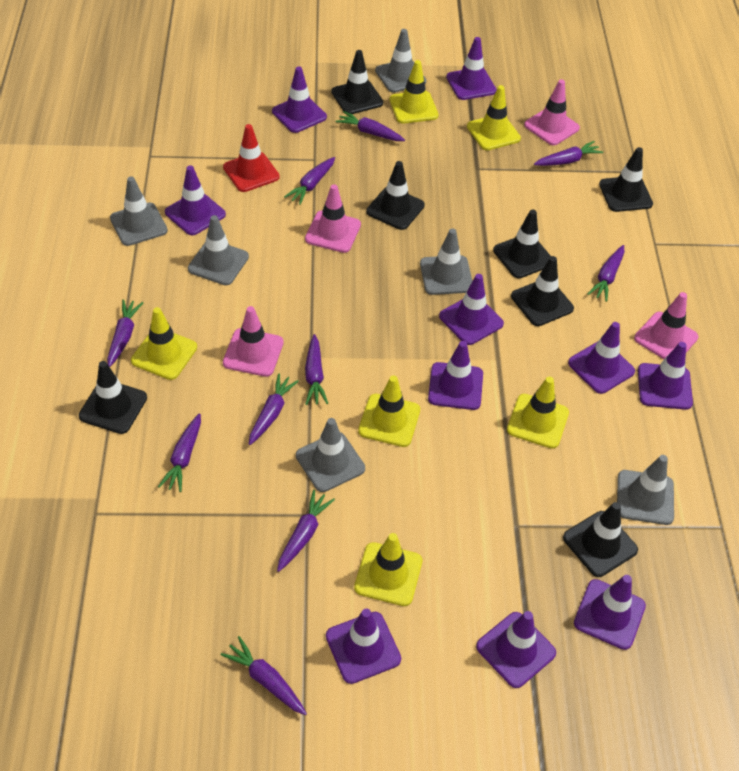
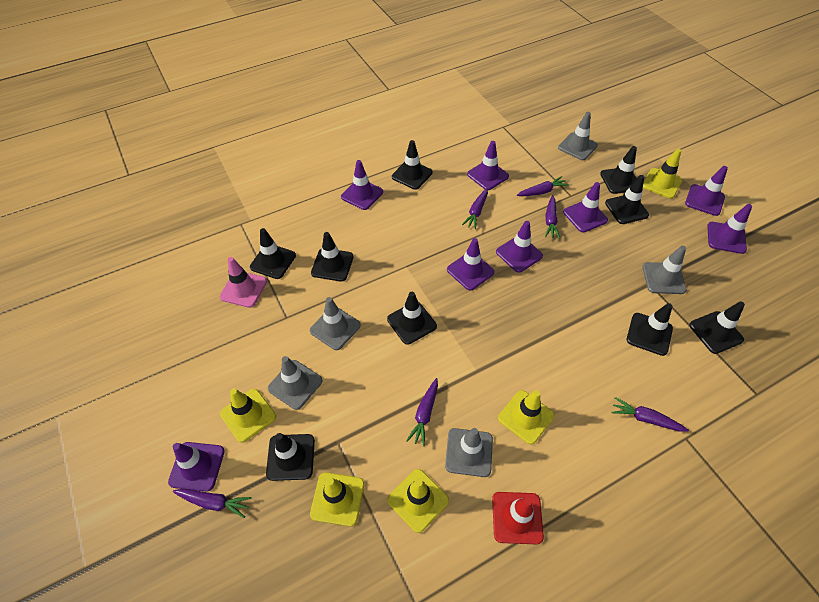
black traffic cone: [79,361,147,434] [331,50,383,114] [366,161,425,230] [493,209,551,278] [511,256,574,326] [563,502,638,577] [599,147,653,212] = 7 -> [250,228,296,279] [266,433,315,481] [311,232,354,281] [387,292,437,345] [392,140,432,190] [600,146,637,194] [605,175,649,224] [627,303,673,356] [689,302,745,354] = 9
grey traffic cone: [110,176,168,246] [188,215,249,285] [296,418,365,492] [375,29,426,92] [420,228,472,295] [617,455,674,525] = 6 -> [268,356,323,410] [310,297,361,350] [445,428,493,477] [558,112,598,160] [642,246,686,294] = 5
pink traffic cone: [223,306,284,377] [305,184,361,253] [524,79,580,145] [634,292,698,359] = 4 -> [220,257,267,308] = 1
purple carrot: [107,299,143,367] [158,413,201,492] [221,636,307,715] [249,373,299,445] [277,490,335,572] [284,157,335,205] [305,334,328,405] [336,111,405,141] [534,141,603,166] [587,245,624,302] = 10 -> [173,489,252,518] [406,378,438,447] [462,189,488,229] [517,176,569,196] [545,195,560,239] [612,397,689,431] = 6
purple traffic cone: [165,165,226,235] [272,66,327,133] [326,609,401,684] [428,341,483,410] [439,274,504,345] [446,37,497,100] [476,611,556,688] [568,322,635,394] [574,575,646,650] [638,342,693,410] = 10 -> [168,442,225,492] [341,160,383,210] [447,238,495,290] [467,141,509,190] [496,221,543,273] [563,182,608,233] [685,166,728,216] [707,204,752,254] = 8
yellow traffic cone: [131,307,197,380] [354,533,422,606] [358,375,420,447] [389,60,438,124] [467,85,521,150] [507,377,569,449] = 6 -> [220,388,276,443] [310,472,364,527] [387,469,449,533] [498,390,554,445] [643,149,682,198] = 5

